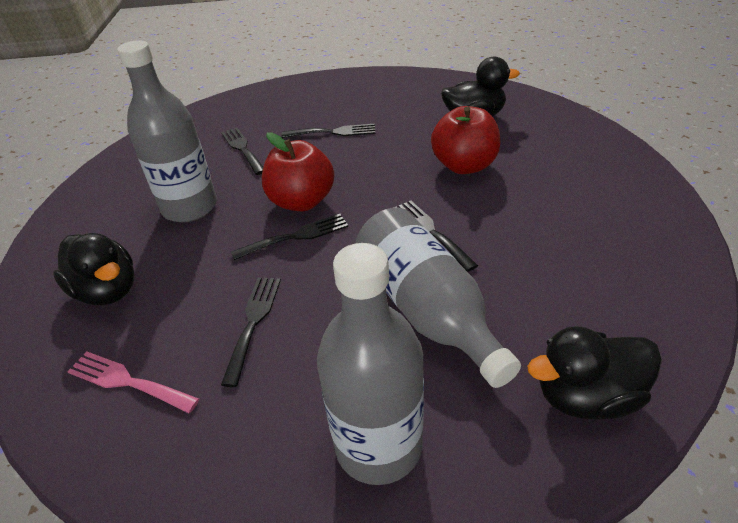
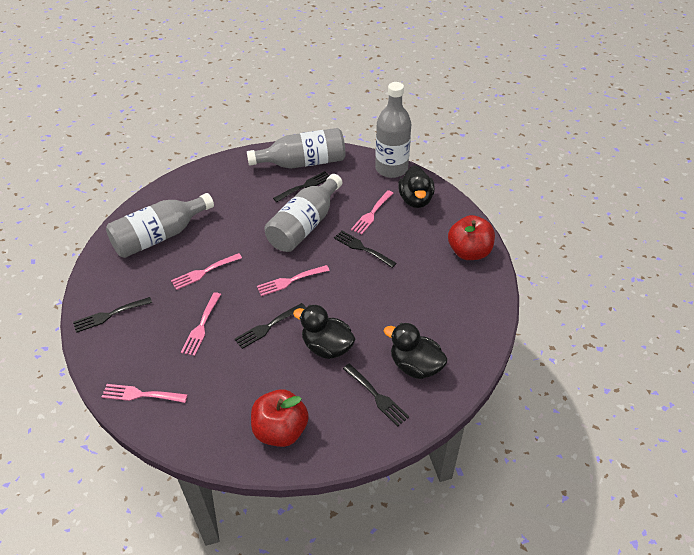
grey bottle: [117,40,217,222] [317,243,424,485] [356,207,521,388] = 3 -> [106,193,214,258] [247,128,346,169] [265,174,342,252] [375,82,411,178] = 4
pink fork: [67,352,199,413] = 1 -> [102,384,188,403] [171,253,242,290] [181,292,221,356] [257,265,330,296] [351,190,393,235] = 5

